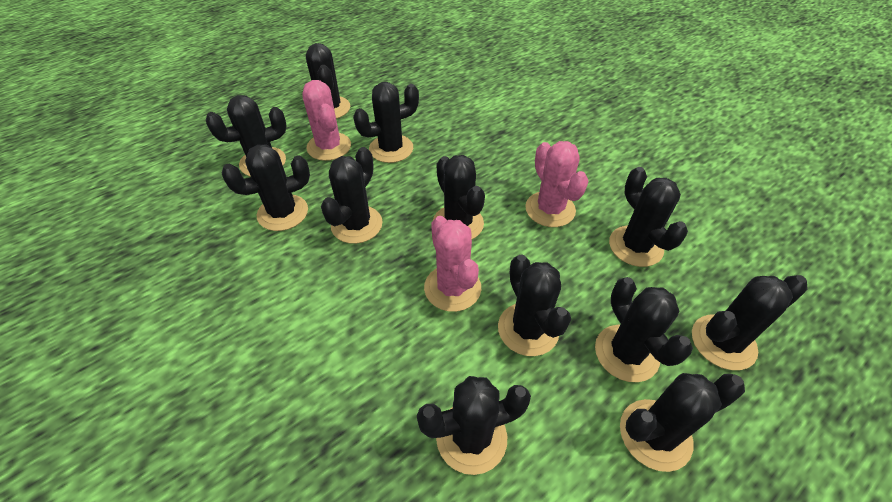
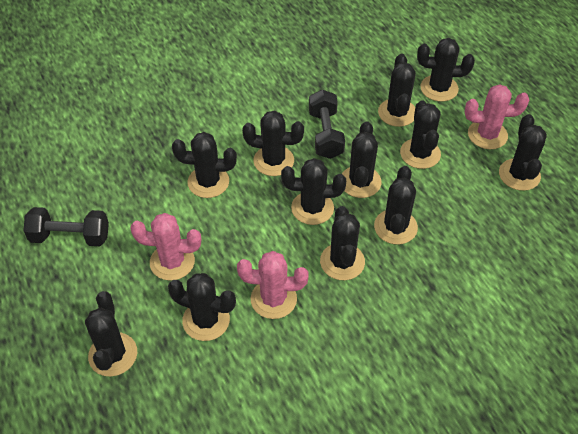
black dumbbell: none = 0 -> [23,207,109,246] [309,89,345,159] = 2

